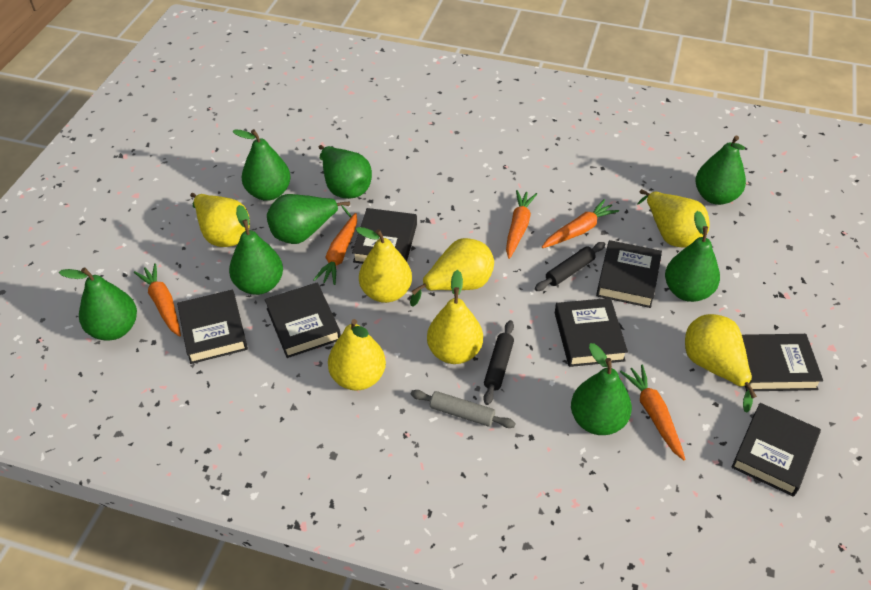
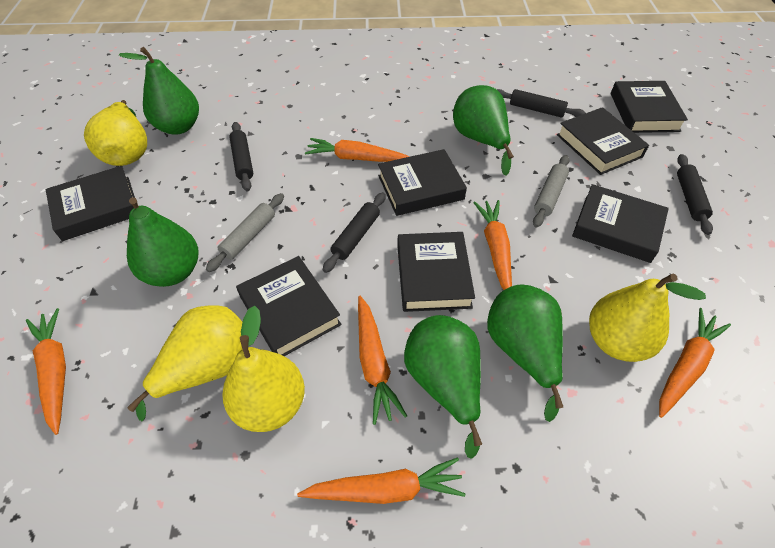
black rolling pin: [483,320,514,405] [535,242,605,291] = 2 -> [229,122,253,191] [323,192,386,273] [497,89,586,118] [677,154,713,235] = 4
green pear: [59,267,137,340] [229,205,283,295] [233,129,291,201] [267,194,352,244] [319,145,372,199] [571,343,632,435] [665,211,720,302] [696,135,746,205] = 8 -> [119,47,199,135] [127,197,198,287] [404,315,482,459] [453,85,514,176] [487,285,563,422] = 5
grey rolling pin: [411,390,516,428] = 1 -> [206,193,284,272] [533,155,569,228] = 2
orange carrot: [134,263,181,337] [313,213,357,285] [506,190,537,259] [542,199,619,248] [620,365,686,460] = 5 -> [26,308,66,435] [297,457,465,504] [305,138,410,162] [358,296,407,425] [473,200,512,290] [659,308,731,418] = 6
yellow pear: [190,193,250,247] [328,319,386,391] [356,227,412,303] [410,238,494,307] [427,270,483,364] [637,189,710,248] [685,314,757,413] = 7 -> [84,100,147,166] [127,306,242,421] [222,306,305,432] [589,273,706,362] = 4

